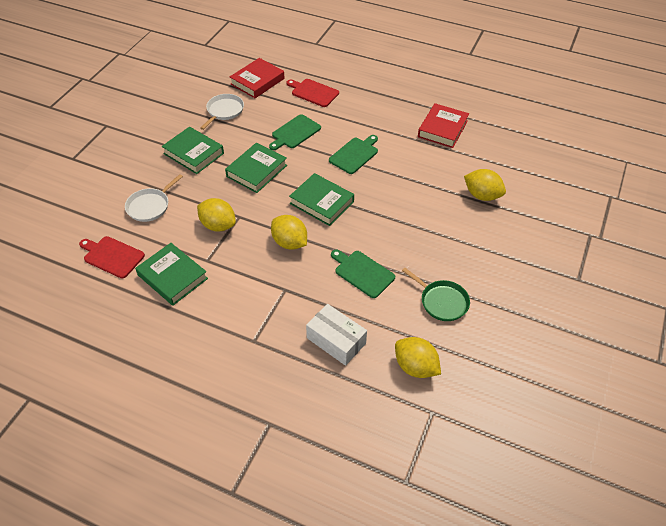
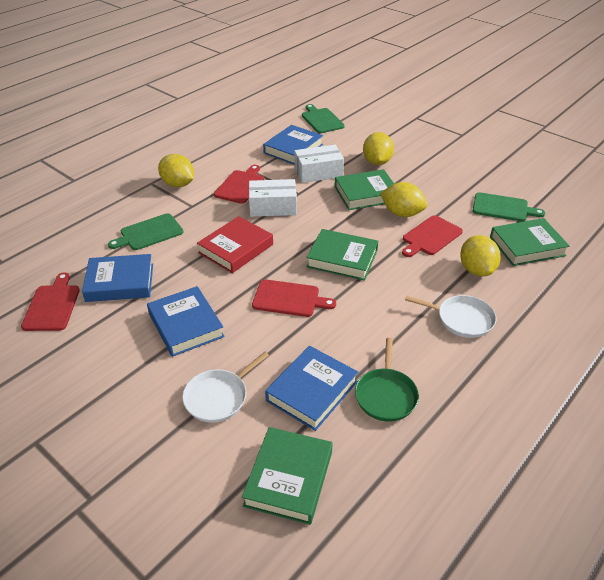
blue book: none = 0 -> [82,254,153,302] [147,286,225,357] [263,125,323,165] [265,346,358,431] = 4
red book: [230,58,285,98] [418,103,469,148] = 2 -> [197,216,273,273] = 1
red cutting board: [79,236,145,278] [287,79,339,107] = 2 -> [21,272,80,331] [214,165,264,204] [252,279,336,317] [402,215,463,257] = 4
white box: [306,304,367,366] = 1 -> [249,179,297,217] [294,145,344,183] = 2

